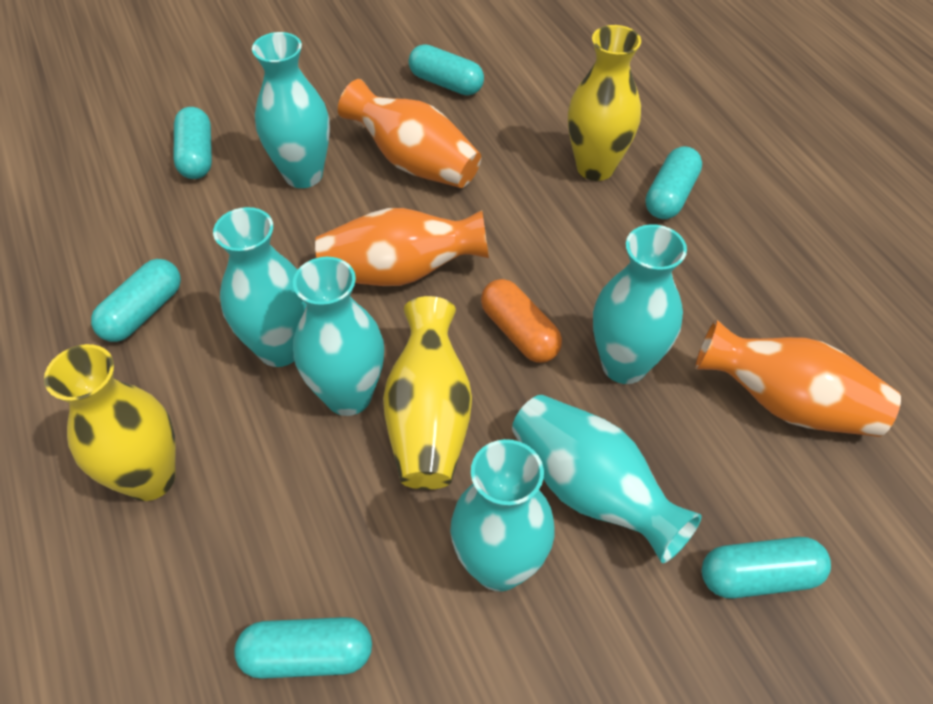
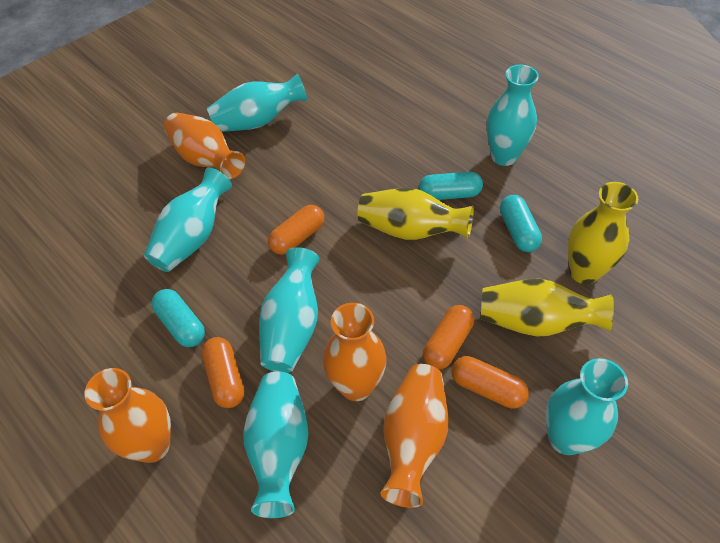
orange capsule: [481,279,562,363] = 1 -> [202,337,244,408] [268,205,324,255] [423,305,474,370] [452,356,529,409] = 4
orange vase: [315,208,489,286] [338,79,481,188] [695,320,901,437] = 3 -> [84,368,171,463] [164,113,245,179] [323,303,386,401] [380,364,449,508] = 4
turquoise capsule: [91,259,181,342] [174,107,212,179] [234,617,372,679] [409,44,484,95] [645,146,702,219] [702,537,831,599] = 6 -> [152,289,205,347] [419,172,483,200] [500,195,542,252] = 3

